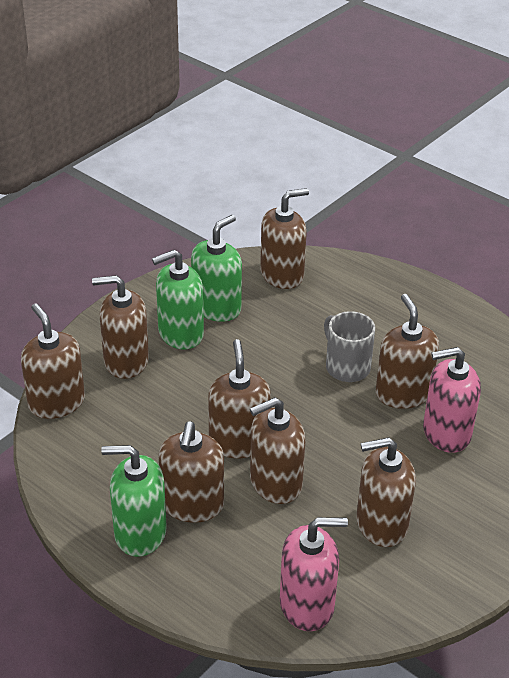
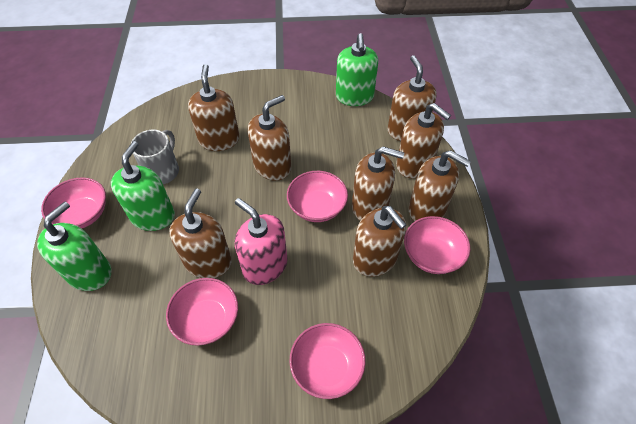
pink bowl: none = 0 -> [41,177,106,228] [166,278,238,346] [287,171,348,222] [289,323,365,399] [404,216,470,274] = 5
pink soap dispenser: [280,517,348,631] [423,347,481,453] = 2 -> [235,198,288,285] = 1

